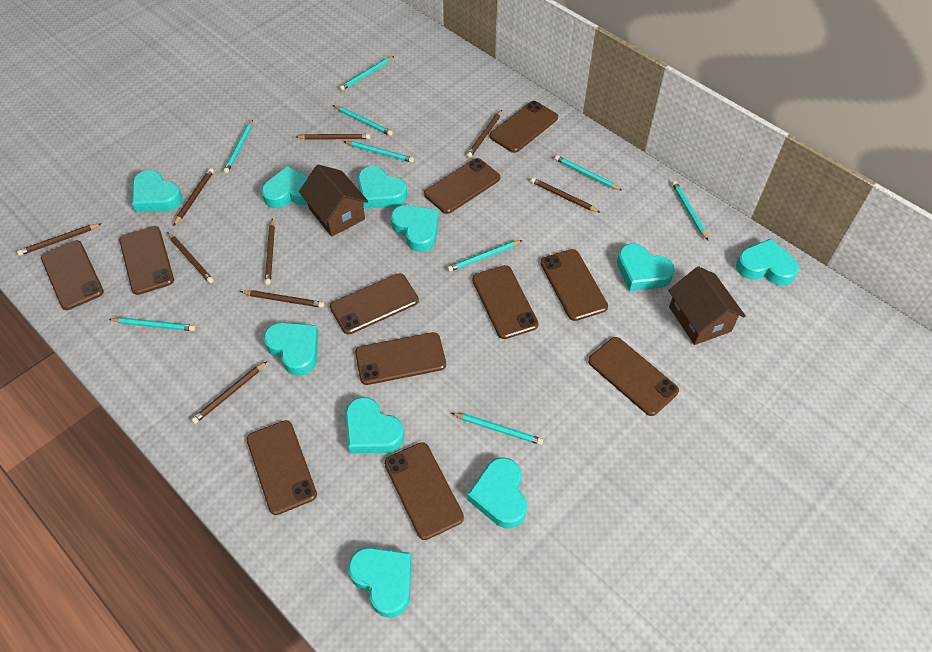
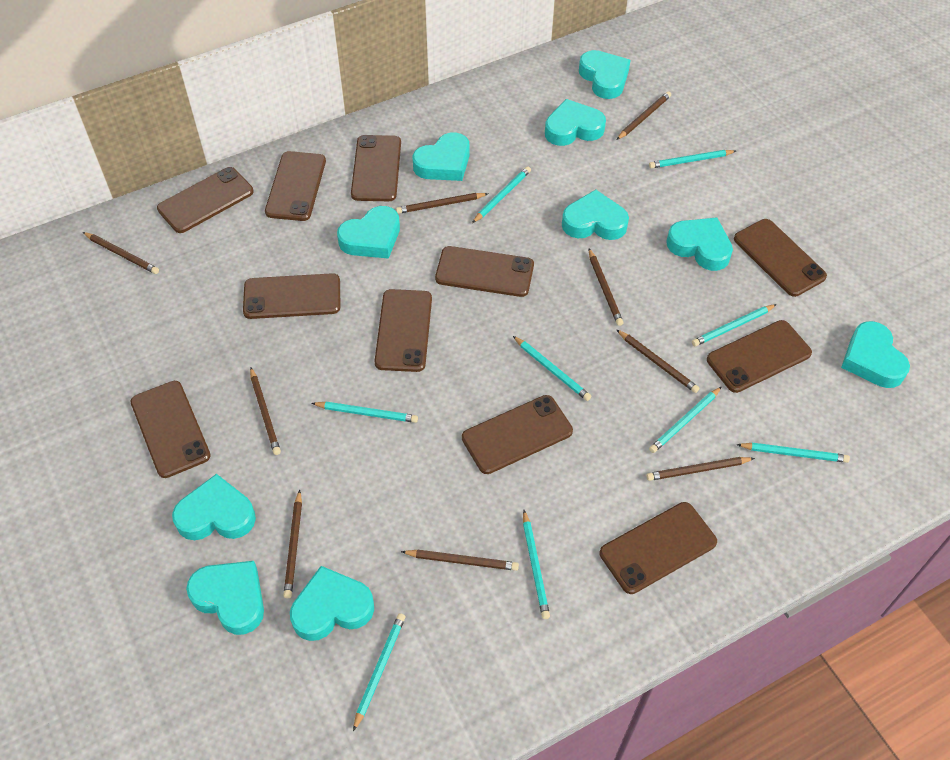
brown house: [299,164,368,237] [668,266,746,345] = 2 -> none = 0

